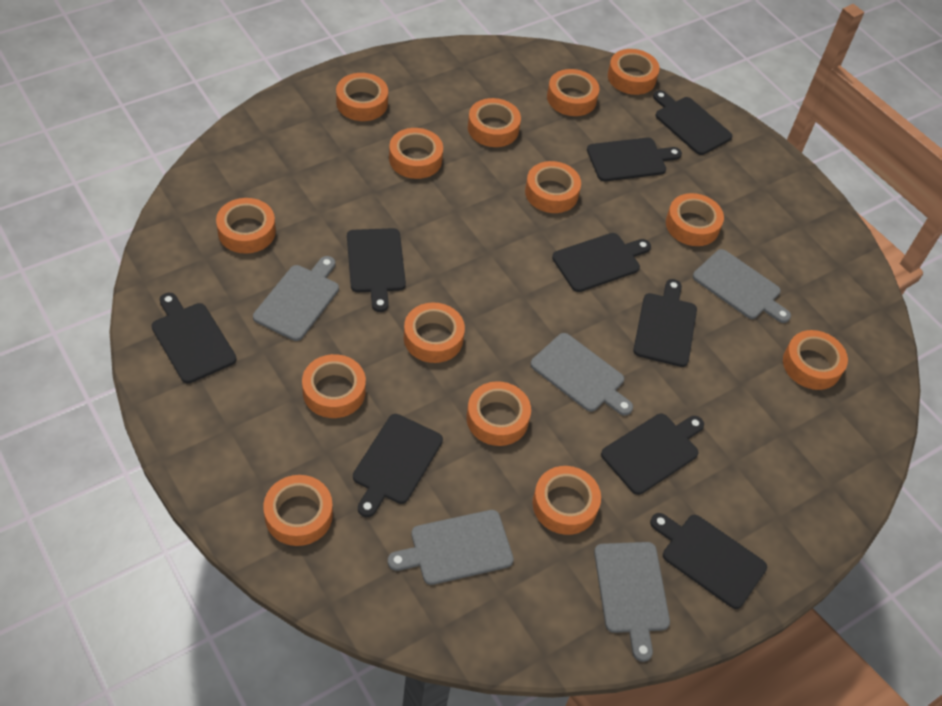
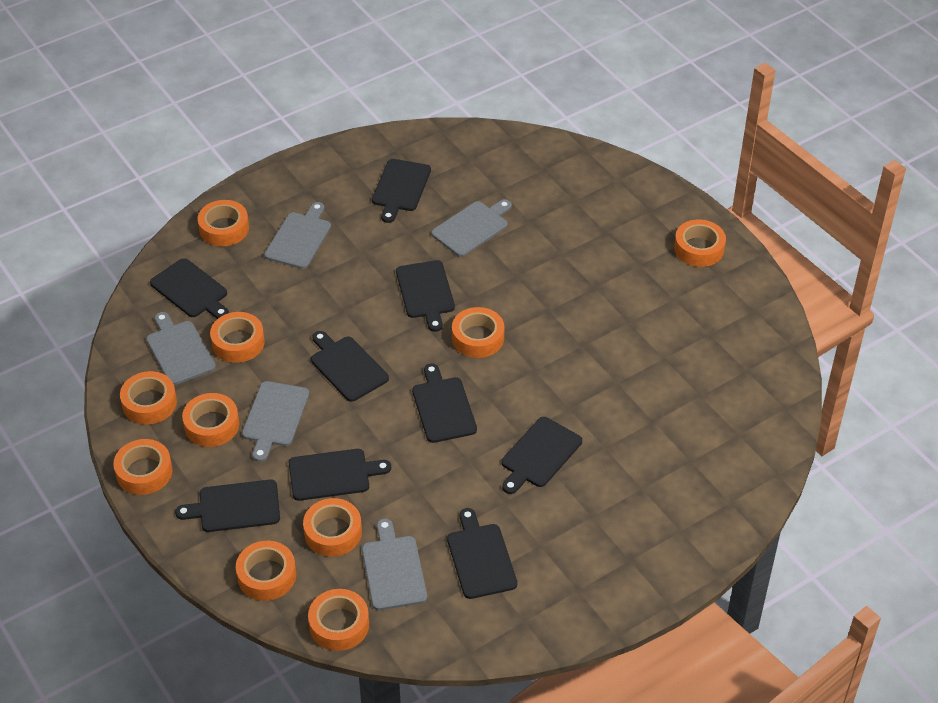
orange tape: [216,198,276,254] [263,475,333,546] [302,354,366,418] [336,73,388,121] [389,128,443,179] [404,302,465,363] [466,381,531,446] [468,98,521,147] [525,161,581,213] [533,466,601,535] [547,69,599,116] [608,49,660,95] [666,193,724,246] [783,330,848,390] = 14 -> [113,439,173,495] [120,371,177,424] [182,393,239,447] [198,200,249,246] [210,312,265,363] [236,541,296,601] [303,498,362,556] [308,589,369,651] [452,307,505,358] [674,220,726,267] = 10

